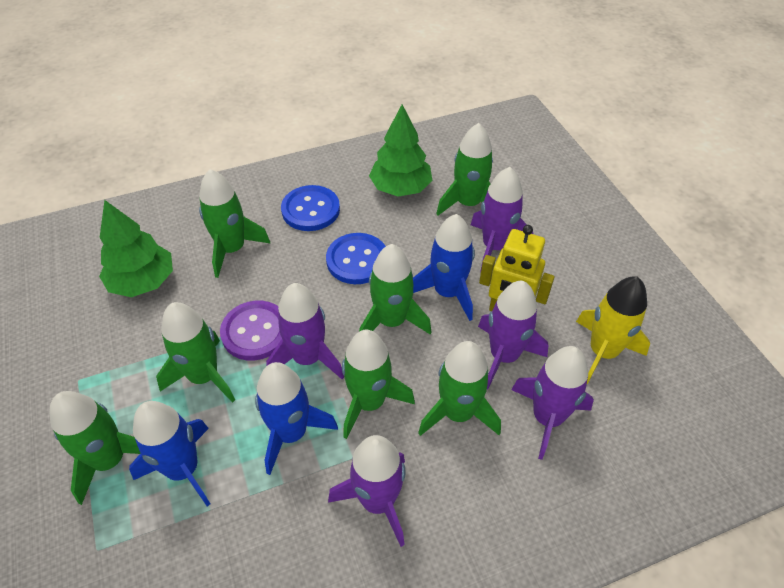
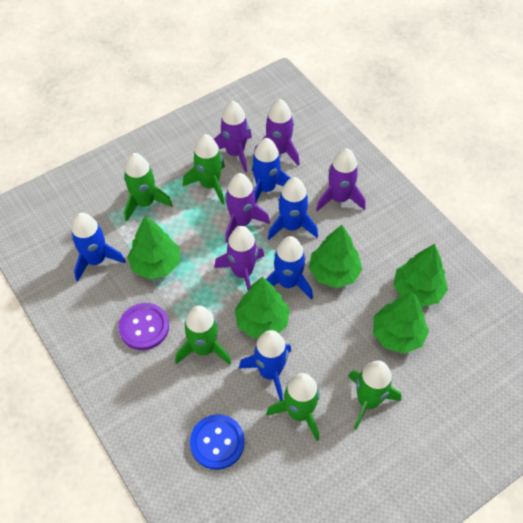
blue button: [281,185,340,231] [326,233,386,284] = 2 -> [190,414,245,470] = 1
blue rocket: [129,401,210,506] [255,362,338,475] [413,214,475,321] = 3 -> [71,213,126,282] [239,330,291,401] [251,138,290,204] [266,236,313,300] [268,177,318,240] = 5
green rocket: [50,391,140,505] [156,302,235,403] [199,169,271,278] [342,329,415,439] [359,244,431,335] [418,341,501,436] [436,123,493,216] = 7 -> [124,153,173,222] [175,306,231,365] [183,134,225,205] [266,373,320,441] [348,361,401,430] = 5
green tree: [99,200,173,297] [369,105,432,197] = 2 -> [127,216,180,279] [234,277,290,338] [309,225,362,288] [373,291,429,354] [393,244,448,307] = 5
yellow robot: [479,225,555,311] = 1 -> none = 0
yellow rocket: [576,276,650,384] = 1 -> none = 0

